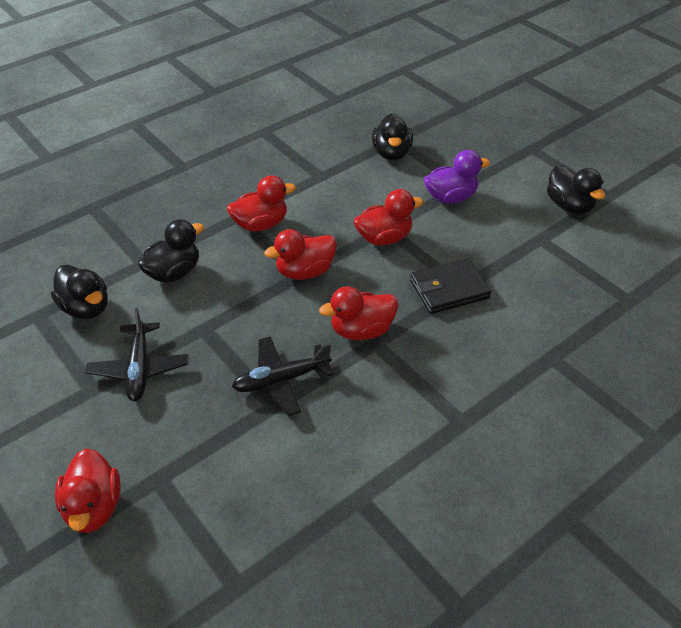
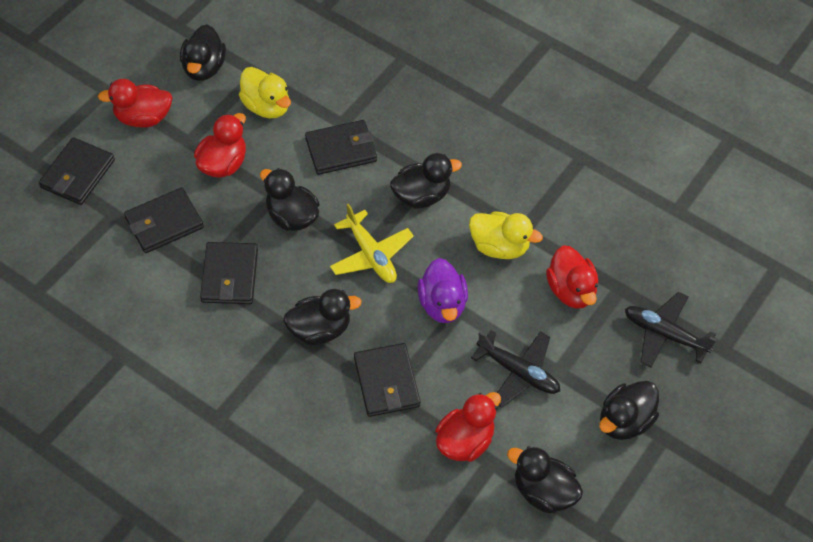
black duck: [51,265,108,319] [137,219,204,283] [372,113,413,161] [547,165,605,214] = 4 -> [180,24,226,81] [260,168,319,231] [283,289,362,345] [390,153,462,208] [507,446,583,514] [599,381,659,440] = 6
black wallet: [410,258,491,314] = 1 -> [39,137,115,205] [124,187,204,253] [200,242,258,304] [305,120,377,175] [354,343,421,417] = 5
red duck: [55,448,121,533] [227,175,296,232] [264,229,337,280] [319,286,398,340] [354,189,424,246] = 5 -> [98,79,173,128] [194,113,246,178] [436,392,501,462] [546,245,598,309] = 4
yellow duck: none = 0 -> [239,67,291,118] [469,211,543,259] = 2
yellow plane: none = 0 -> [330,203,414,283] = 1

